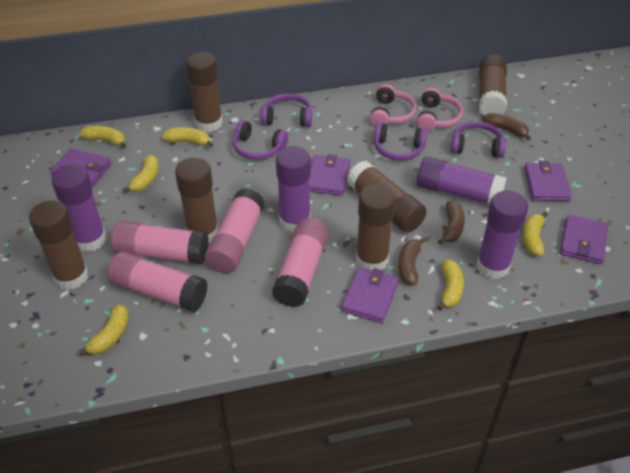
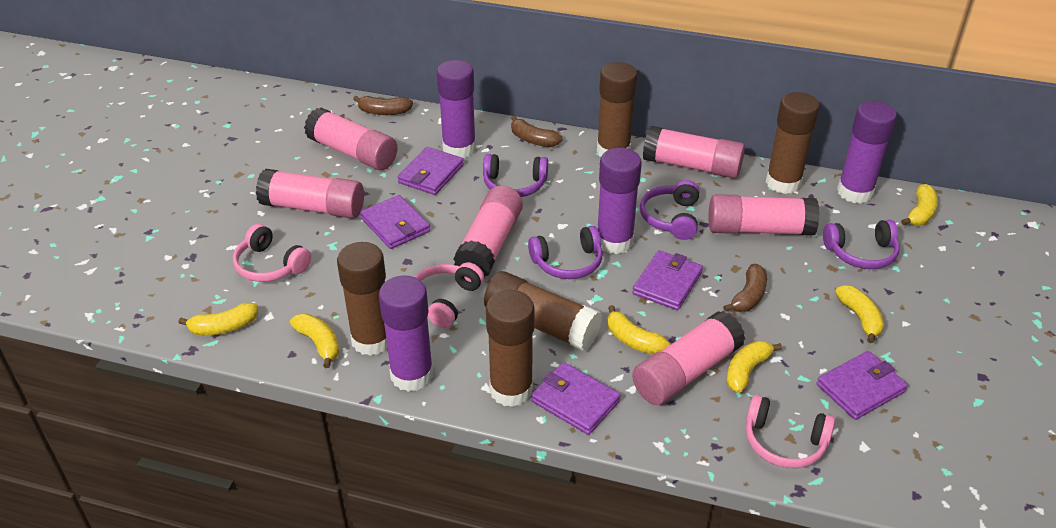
brown glue stick: [29,201,88,290] [175,158,219,243] [186,52,223,132] [347,161,427,232] [356,184,396,270] [479,54,507,116] = 6 -> [337,242,388,356] [484,271,602,351] [486,290,534,407] [597,62,637,157] [766,92,820,194] = 5
pink glue stick: [108,251,208,312] [111,221,209,265] [205,189,265,273] [272,218,329,307] = 4 -> [256,169,364,219] [304,108,397,170] [454,186,523,277] [632,311,745,405] [643,126,745,179] [709,194,820,235] = 6
pink headphones: [370,84,416,126] [417,88,463,131] = 2 -> [233,224,311,282] [414,262,484,328] [746,395,835,468] = 3

